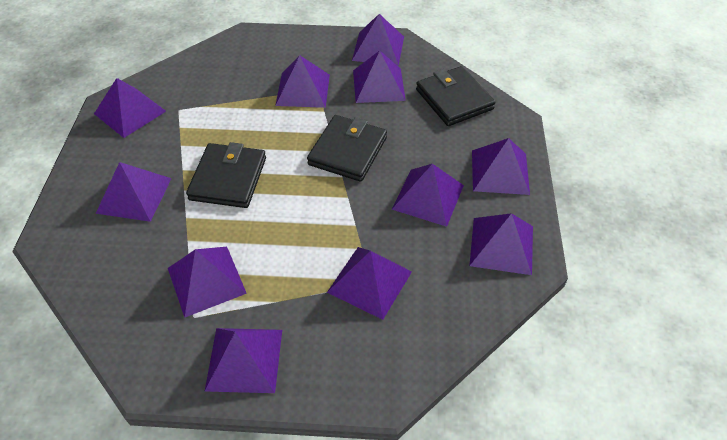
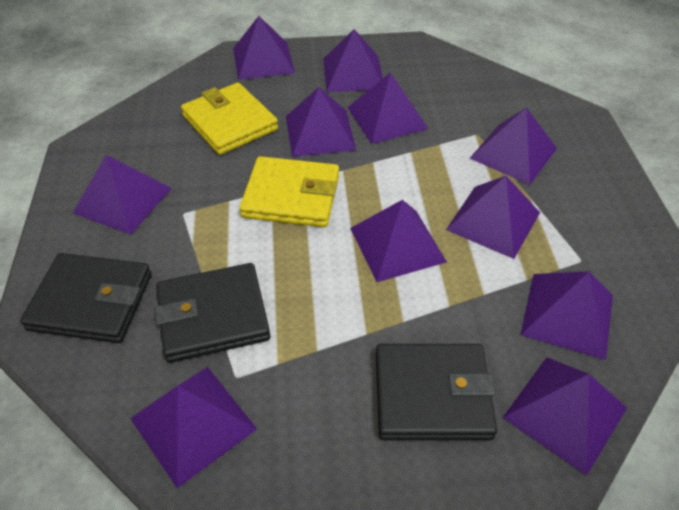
yellow wallet: none = 0 -> [181,83,278,155] [239,156,339,227] = 2

